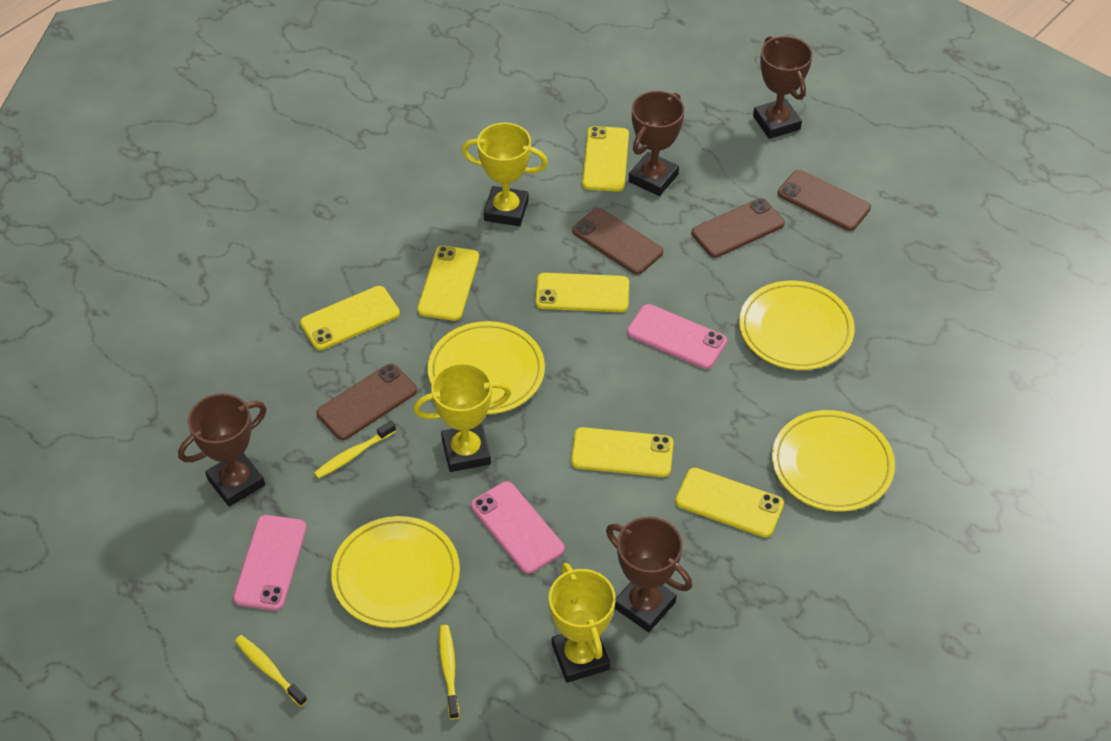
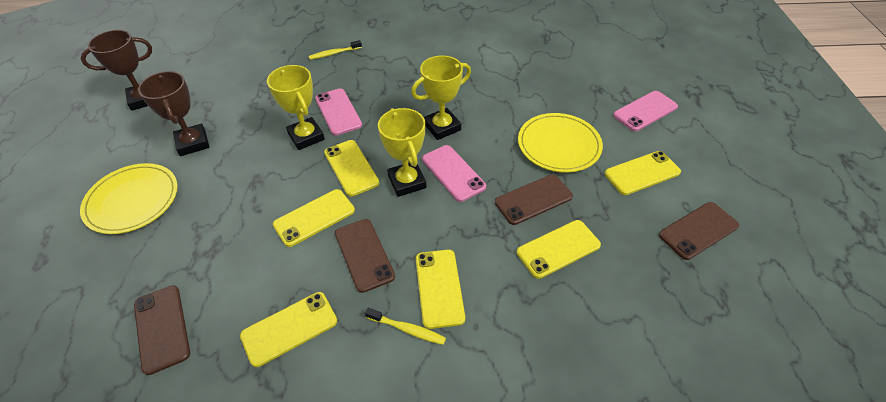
brown trophy: [178,393,267,507] [606,517,692,632] [629,91,685,196] [753,36,813,139] = 4 -> [81,30,152,111] [138,71,209,156] = 2
yellow plate: [331,516,460,628] [428,321,545,414] [739,281,855,370] [772,410,895,511] = 4 -> [80,163,178,234] [518,113,603,173] = 2
yellow toothbrush: [235,635,307,707] [314,421,396,479] [439,625,459,719] = 3 -> [309,40,362,60] [365,308,446,345] = 2

